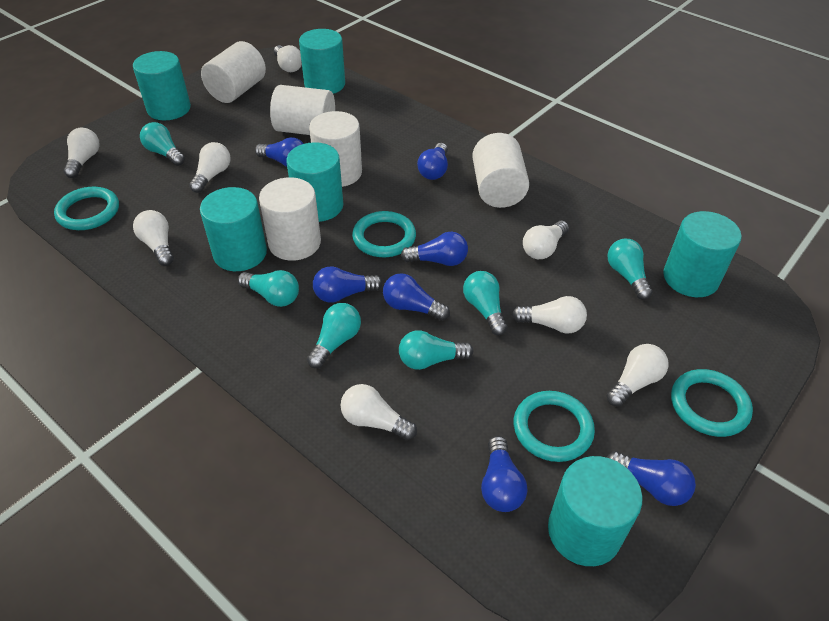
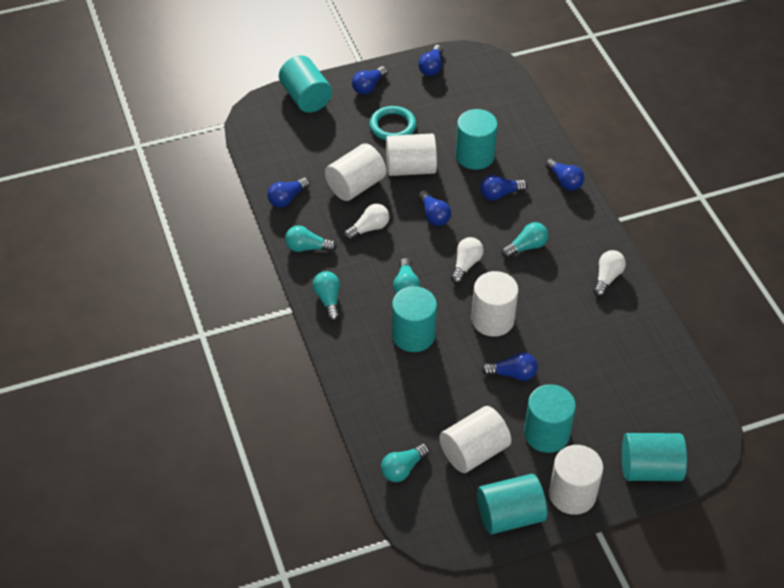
turquoise light bulb: [140,122,185,166] [238,270,299,307] [307,303,361,368] [399,330,474,370] [463,271,507,335] [608,239,653,300] = 6 -> [285,225,337,252] [313,271,340,321] [381,443,429,482] [393,258,420,294] [502,222,548,258] = 5
turquoise ring: [54,187,119,230] [352,211,416,257] [514,391,595,462] [671,369,753,437] = 4 -> [370,106,416,140] = 1
white light bulb: [63,128,100,178] [133,210,174,266] [189,142,231,193] [274,45,302,72] [341,384,417,440] [512,296,587,333] [523,221,569,259] [606,344,668,407] = 8 -> [344,204,389,240] [451,237,484,284] [593,250,626,297] = 3

